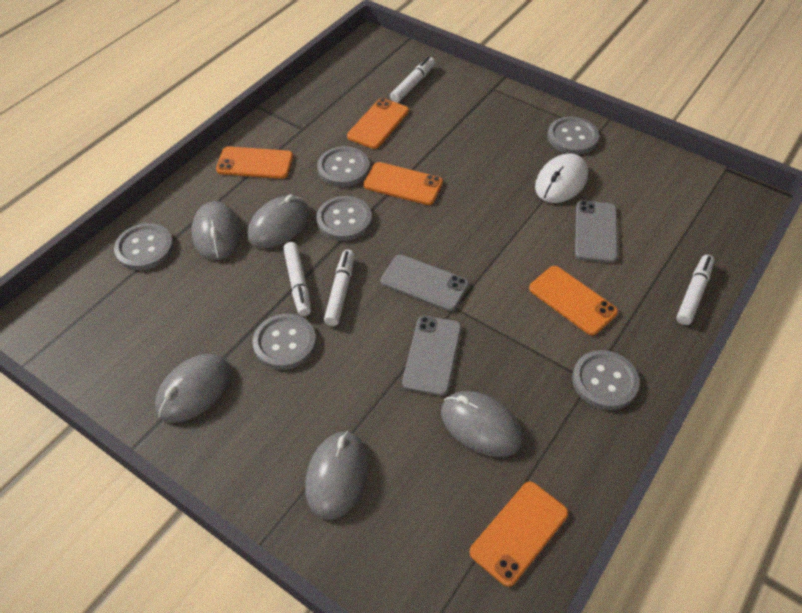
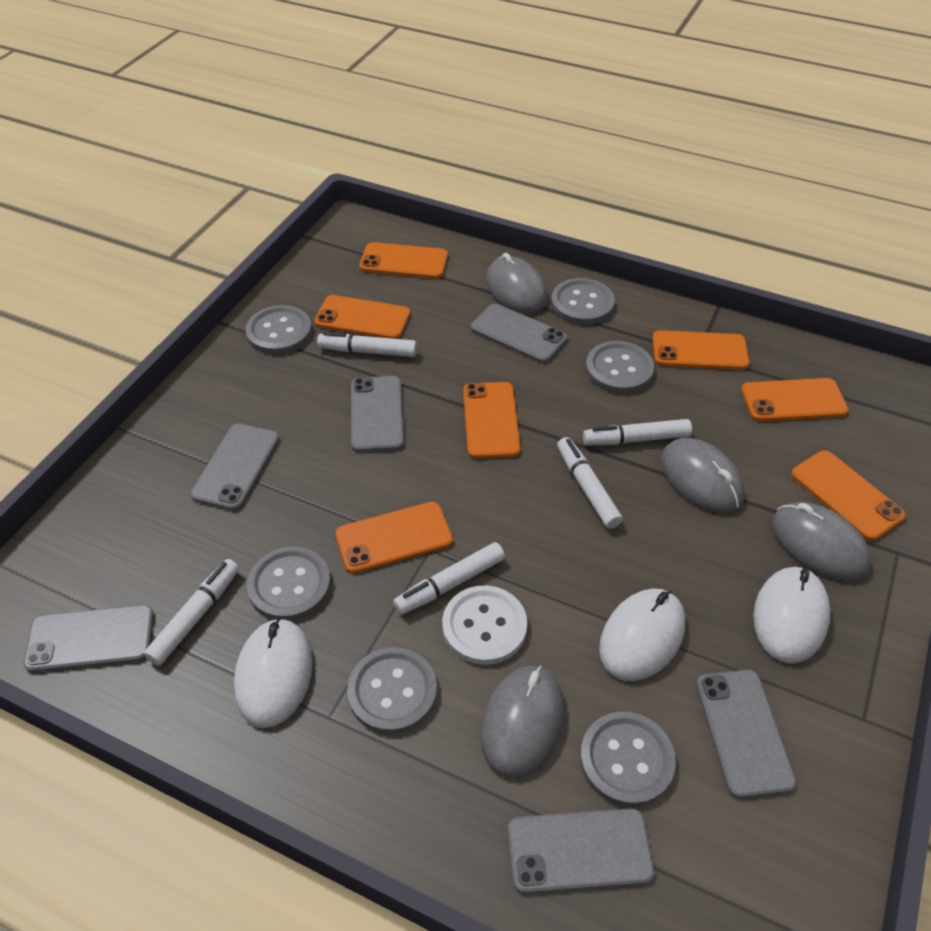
grey mouse: [155,354,231,423] [191,201,241,260] [247,194,310,248] [305,431,369,520] [441,391,523,457] = 5 -> [480,666,564,779] [486,253,548,314] [661,438,745,513] [772,502,871,581] = 4
grey phone: [381,255,469,311] [402,316,462,396] [575,200,618,263] = 3 -> [24,605,154,673] [190,424,279,511] [351,376,404,452] [471,304,567,363] [508,808,654,894] [696,670,796,799] = 6
orange phone: [216,146,293,179] [347,98,409,149] [363,162,443,205] [470,482,568,587] [529,266,618,335] = 5 -> [314,295,410,339] [335,502,453,574] [359,242,448,279] [463,382,521,459] [653,330,749,370] [741,378,848,421] [791,450,906,541] = 7
white button: none = 0 -> [442,585,527,665] = 1
white marker: [283,242,311,316] [324,250,354,326] [390,57,435,103] [676,255,714,325] = 4 -> [144,559,239,666] [317,332,417,357] [393,542,505,615] [557,437,623,529] [583,419,692,445] = 5
white mouse: [535,153,588,203] = 1 -> [234,618,312,728] [599,588,685,681] [753,567,831,663] = 3

